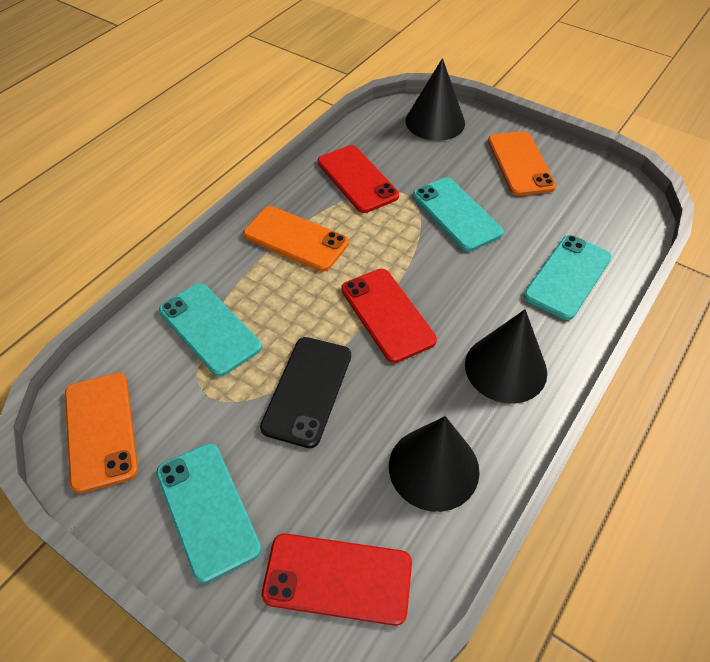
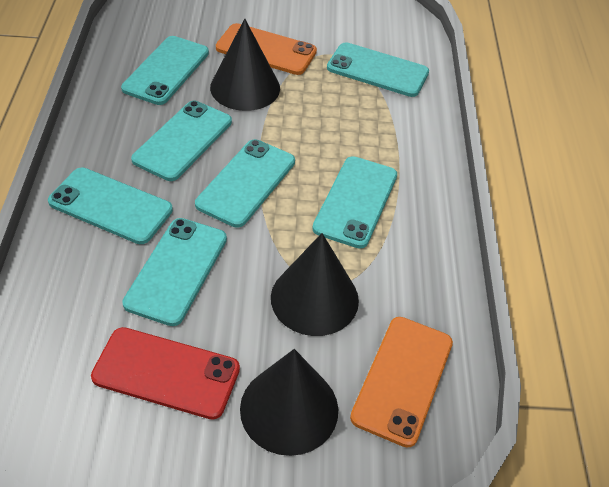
black phone: [260,337,351,448] = 1 -> none = 0
orange phone: [65,373,138,494] [243,206,349,272] [488,131,556,196] = 3 -> [216,23,317,75] [350,317,453,448] = 2
red phone: [262,533,412,626] [318,145,399,213] [341,269,437,363] = 3 -> [91,327,240,420] = 1
turquoise phone: [156,443,261,584] [159,283,262,377] [413,178,504,252] [524,235,612,320] = 4 -> [48,168,173,244] [121,36,209,105] [122,218,227,326] [131,101,232,181] [195,139,295,228] [312,156,397,249] [327,42,429,97] = 7

